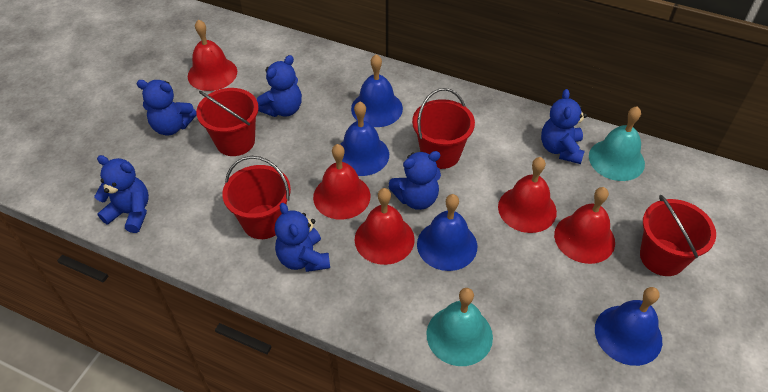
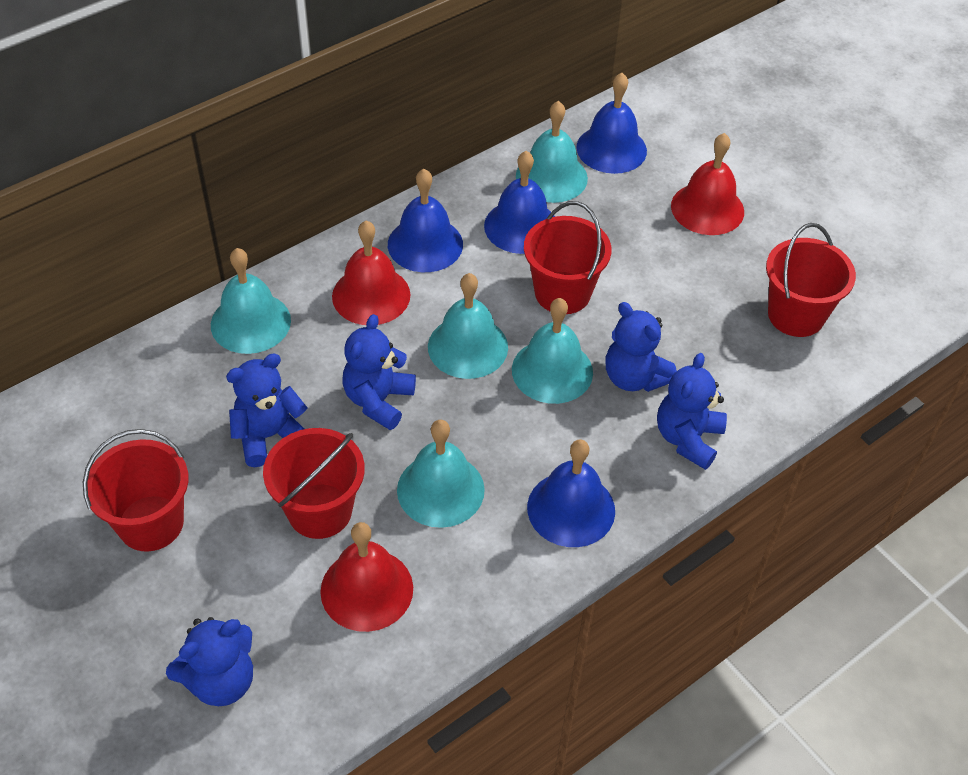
blue teddy bear: [94,155,149,233] [136,80,197,135] [257,55,302,117] [275,203,330,272] [389,151,441,210] [541,89,587,164] = 6 -> [166,617,253,706] [226,353,308,467] [343,314,416,430] [605,302,677,392] [657,353,727,470] = 5
red bell: [188,19,237,91] [313,144,370,220] [355,188,415,265] [498,157,557,233] [554,187,615,264] = 5 -> [320,522,413,632] [332,221,410,325] [671,133,744,235] = 3
turquoise bell: [426,288,493,366] [589,106,645,181] = 2 -> [211,248,291,354] [397,420,485,528] [428,273,508,379] [512,298,593,404] [516,101,588,203] = 5

